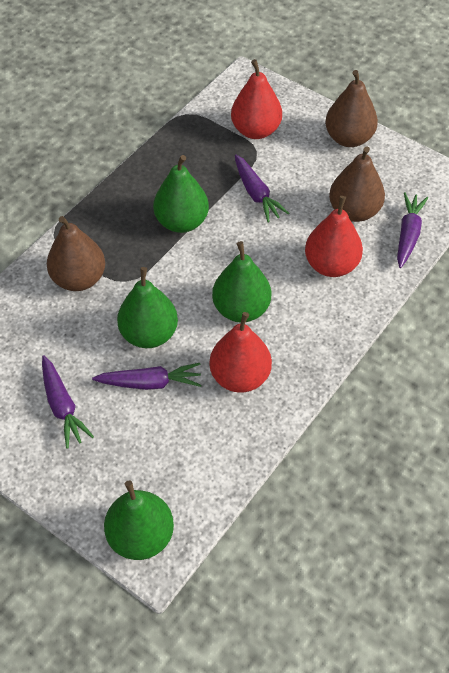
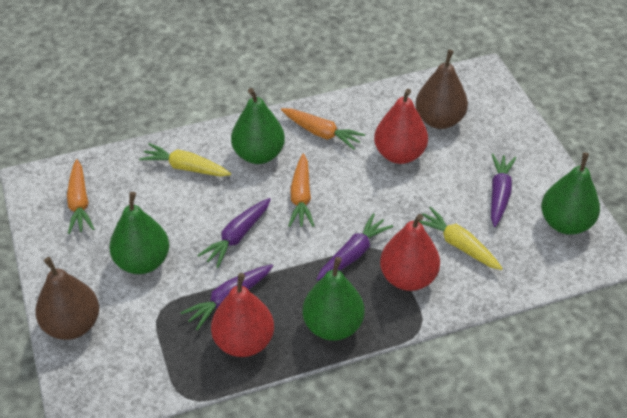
brown pear: [47,216,105,291] [325,70,378,147] [329,146,385,222] = 3 -> [35,257,99,340] [415,50,468,129] = 2
orange carrot: none = 0 -> [67,159,94,234] [281,108,365,150] [288,154,314,227] = 3
yellow carrot: none = 0 -> [139,143,231,176] [419,207,503,270] = 2

